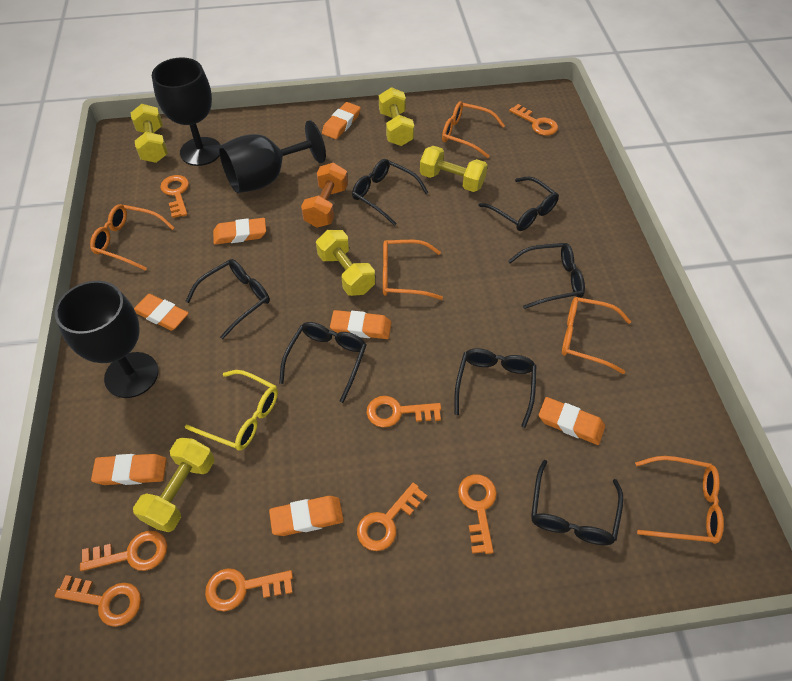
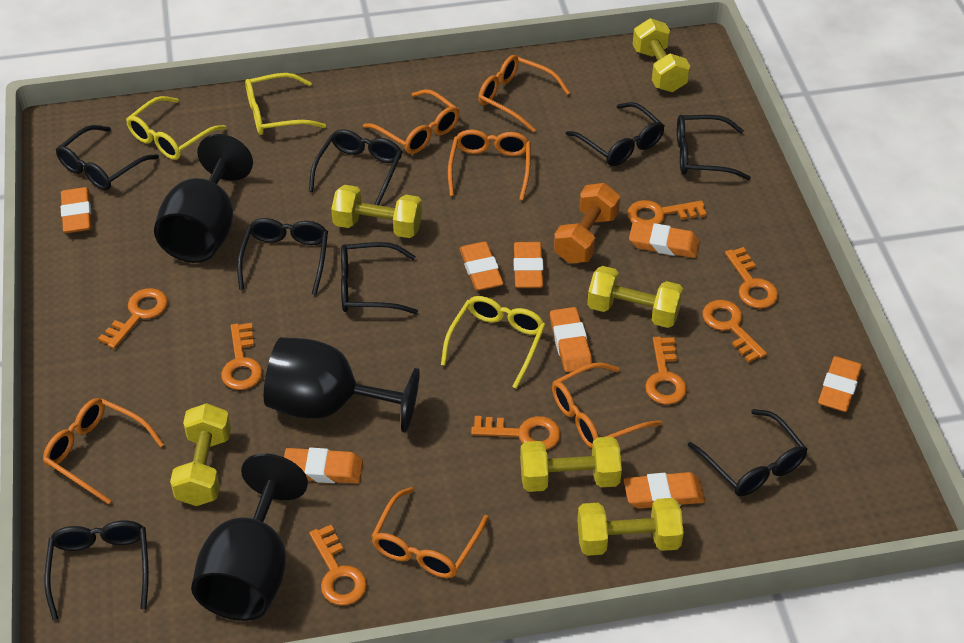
black glasses: [185,259,270,339] [279,322,367,403] [352,159,429,226] [454,348,536,428] [478,177,559,231] [508,243,585,309] [531,460,623,545] = 7 -> [44,520,149,620] [56,125,159,191] [237,218,328,295] [309,129,402,205] [341,242,418,314] [566,102,665,166] [677,115,751,180] [688,409,808,496] = 8
orange eraser: [91,454,167,485] [134,294,189,331] [213,218,266,245] [269,496,344,536] [322,102,361,139] [330,310,391,339] [539,397,605,445] = 7 -> [61,187,92,233] [284,448,363,483] [459,242,504,291] [513,242,544,288] [550,307,592,373] [624,472,705,509] [629,222,700,258] [818,356,862,412] = 8
orange glasses: [90,204,174,271] [383,240,443,300] [442,101,505,158] [562,297,631,374] [635,456,724,544] = 5 -> [43,398,164,505] [363,89,459,154] [371,487,489,578] [448,129,531,201] [478,55,570,132] [552,362,662,449] = 6
yellow dumbbell: [131,104,168,163] [133,438,215,532] [316,230,375,296] [379,87,414,146] [420,146,488,192] = 5 -> [170,403,231,506] [331,185,422,238] [520,437,622,492] [577,498,684,556] [587,266,683,328] [633,18,690,92] = 6
yellow glasses: [185,370,278,451] = 1 -> [126,96,227,160] [245,73,326,135] [441,296,546,389] = 3

